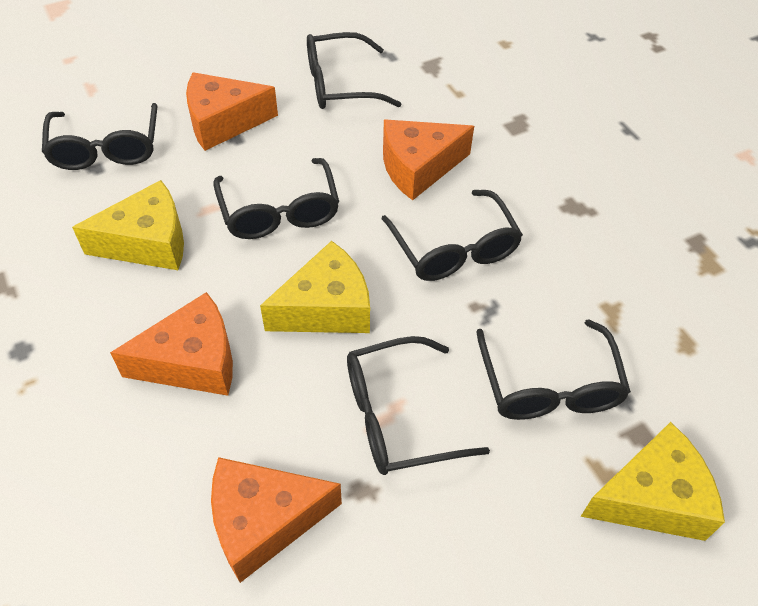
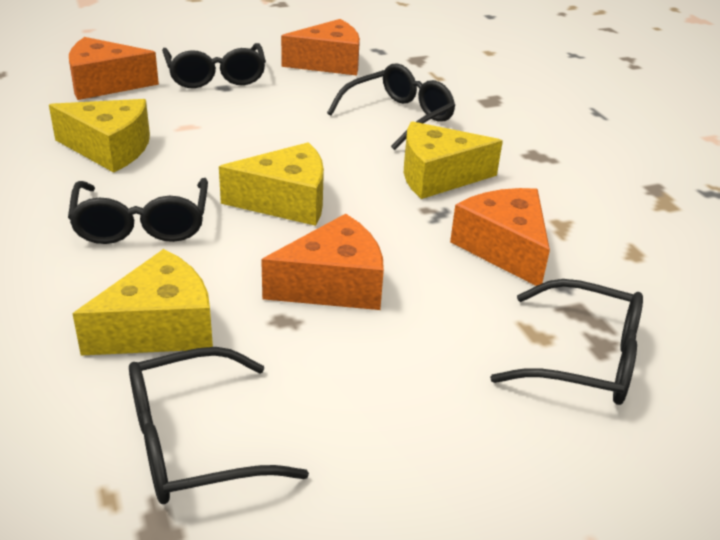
black glasses: [42,103,157,170] [213,158,339,239] [307,32,401,109] [347,336,490,475] [381,190,523,281] [476,319,631,420] = 6 -> [68,178,208,244] [129,347,309,504] [162,43,266,88] [327,63,455,150] [490,279,643,405] = 5
yellow cheese: [72,180,184,270] [260,241,370,333] [580,422,725,541] = 3 -> [49,99,150,173] [72,249,213,356] [219,142,324,226] [404,121,503,199] = 4

